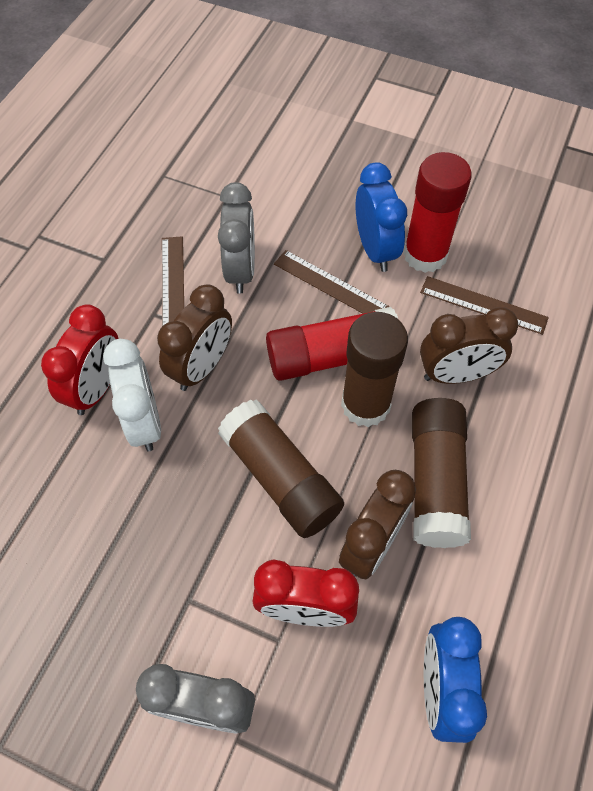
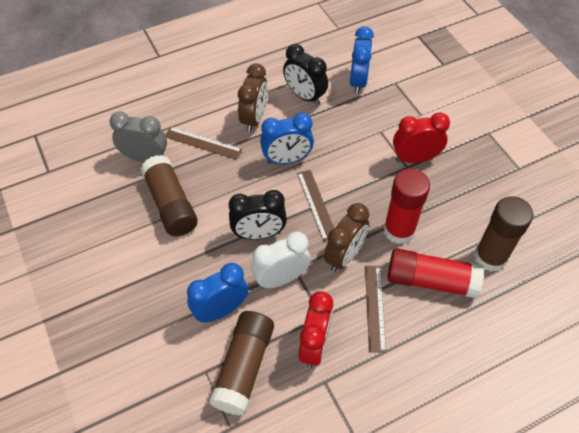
black clock: none = 0 -> [229,190,287,240] [283,44,328,105] = 2
blue clock: [356,162,407,272] [424,617,487,743] = 2 -> [187,263,249,323] [260,113,314,164] [350,26,374,94] = 3
brown clock: [157,285,232,391] [339,470,416,579] [420,307,519,384] = 3 -> [238,63,268,132] [324,203,369,272] = 2
grey clock: [136,664,255,734] [218,182,255,294] = 2 -> [110,111,167,162] = 1

